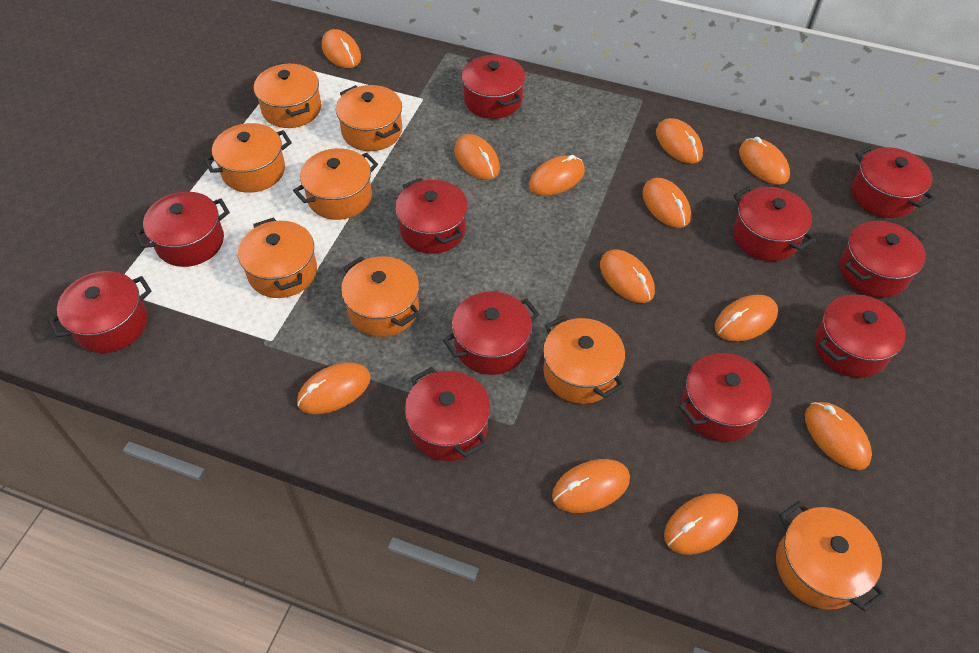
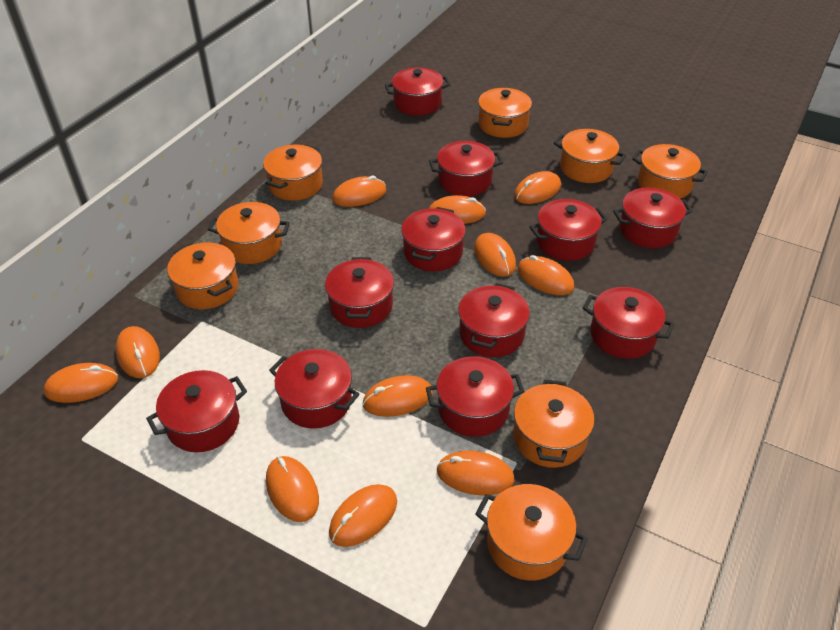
orange mouse: [297,362,371,414] [322,29,361,68] [454,134,500,180] [529,155,585,196] [552,459,630,513] [600,249,655,303] [642,178,691,228] [656,118,703,164] [664,493,738,555] [715,295,778,342] [739,137,790,185] [805,402,872,470] = 12 -> [43,363,118,403] [115,326,160,378] [266,456,319,522] [329,484,397,547] [332,176,386,207] [362,375,433,417] [429,195,486,224] [437,451,515,496] [474,233,516,277] [514,171,561,204] [518,255,574,295] = 11

